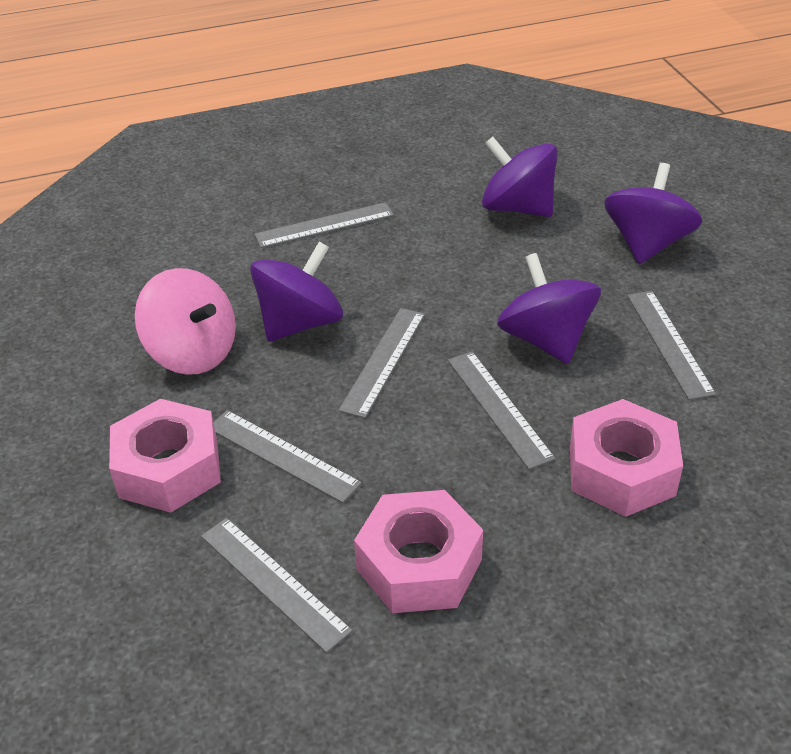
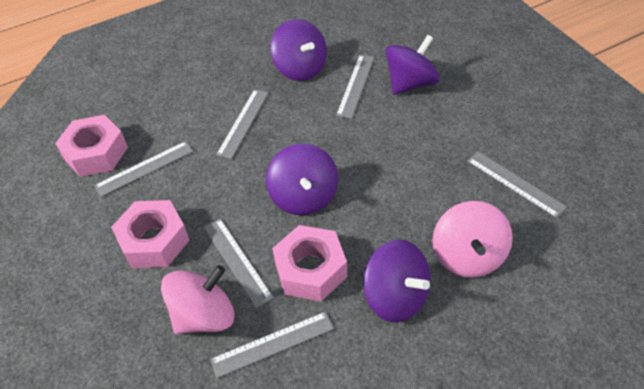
pink spinning top: [135,268,236,375] = 1 -> [161,265,234,334] [433,201,513,278] = 2

